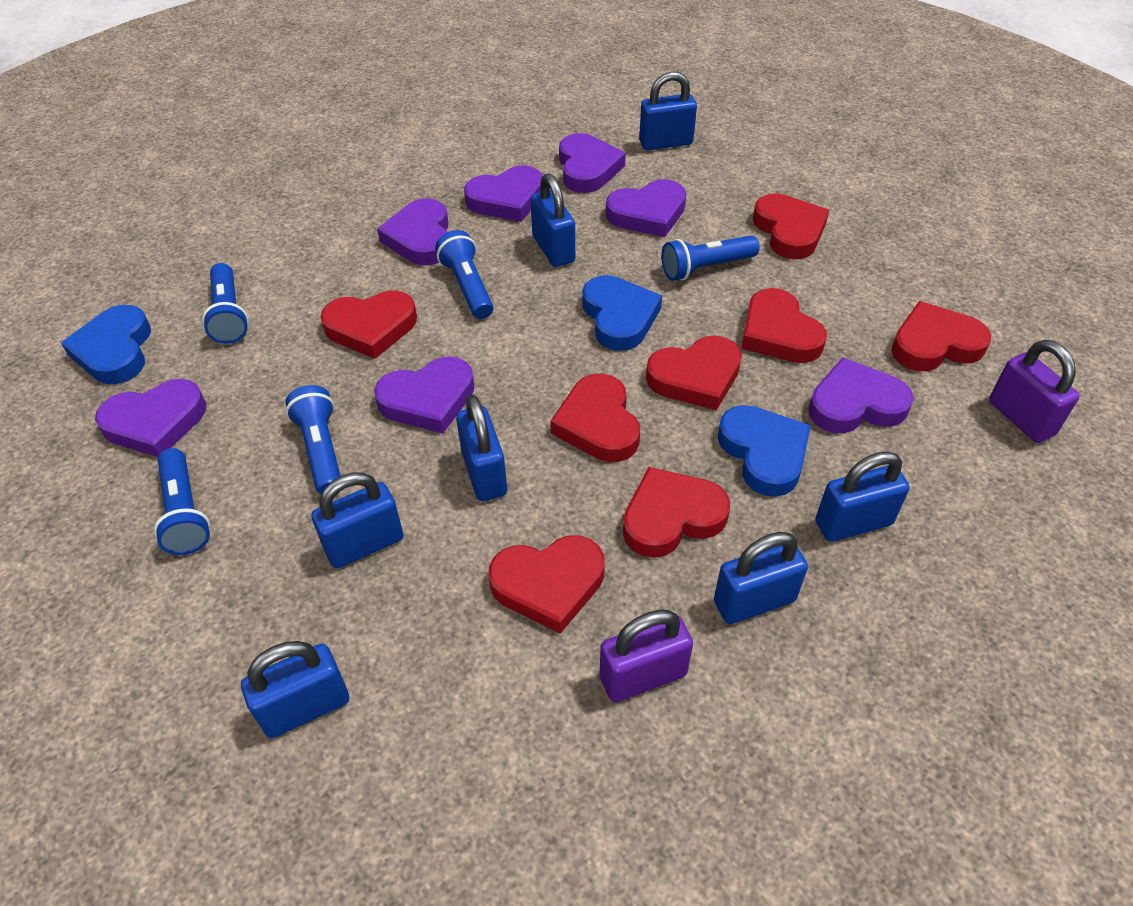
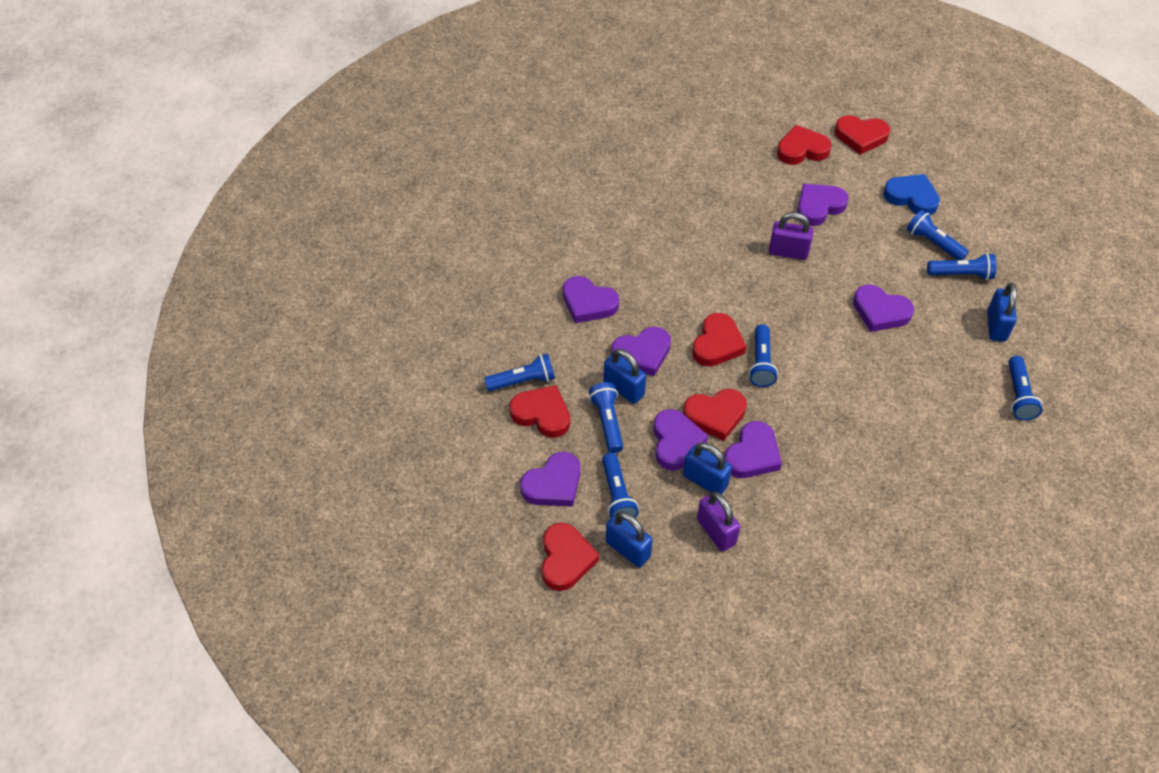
blue flashlight: [154,448,210,555] [202,263,249,344] [285,385,340,495] [435,230,493,319] [661,235,760,281] = 5 -> [484,353,555,391] [589,382,623,453] [602,453,639,518] [749,324,778,387] [907,210,969,260] [927,253,996,280] [1008,356,1043,420] = 7
blue heart: [61,305,151,384] [582,275,662,351] [718,405,811,497] = 3 -> [883,174,940,215] = 1
blue padlock: [241,641,349,738] [311,472,403,568] [456,395,507,501] [531,173,575,267] [639,71,697,151] [714,532,808,624] [816,451,910,542] = 7 -> [603,349,646,404] [606,511,653,567] [683,442,732,494] [987,283,1017,342] = 4
red heart: [320,290,417,359] [489,535,605,634] [550,373,640,462] [623,467,730,558] [646,336,742,410] [741,288,827,363] [753,193,829,259] [891,301,991,371] = 8 -> [509,385,570,438] [542,523,599,591] [683,389,747,441] [692,313,746,366] [777,125,832,165] [834,115,890,155] = 6

